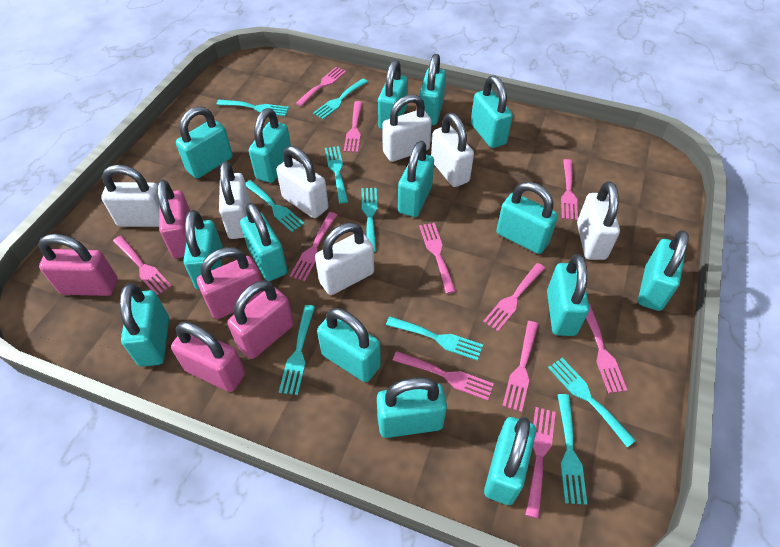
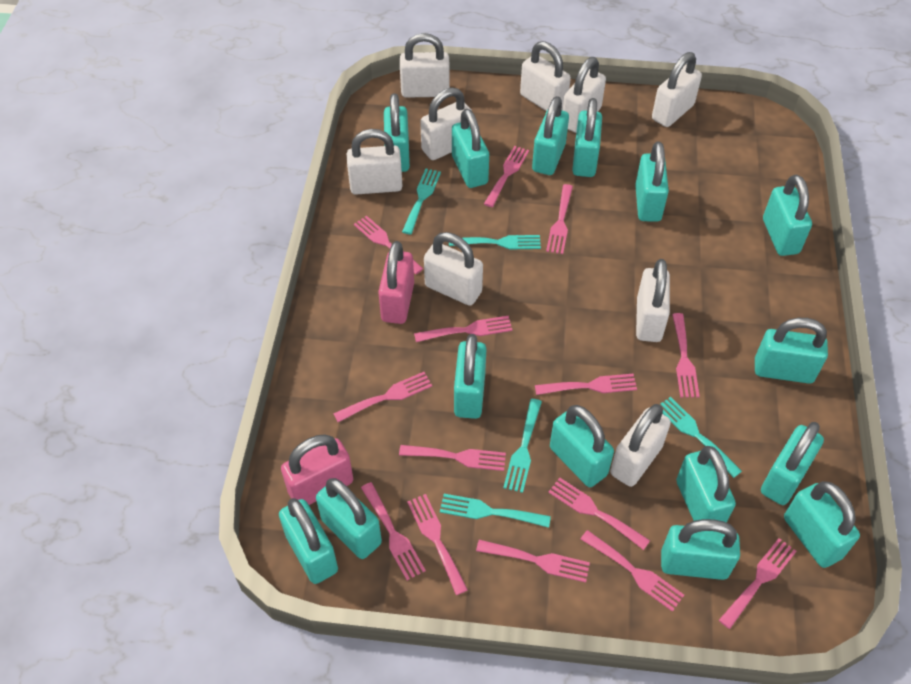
pink fork: [113,236,171,296] [290,212,337,281] [296,67,346,106] [344,101,363,153] [392,351,494,401] [419,223,456,294] [483,263,546,331] [502,321,539,412] [525,407,556,519] [561,159,578,221] [586,304,627,393] = 11 -> [333,372,432,422] [354,216,423,274] [361,482,426,580] [399,445,506,471] [407,494,468,595] [414,316,512,342] [476,540,590,583] [484,146,529,207] [535,374,637,395] [546,184,573,254] [548,478,650,550] [581,530,684,612] [672,313,700,397] [719,538,797,629] = 14
pink padlock: [38,234,118,296] [157,180,190,258] [171,322,245,392] [197,247,263,319] [227,280,294,359] = 5 -> [281,434,353,505] [378,241,414,324] = 2
turquoise fork: [216,100,289,116] [246,180,305,232] [279,305,315,395] [313,78,368,119] [325,146,348,203] [361,188,378,252] [386,316,483,361] [548,358,636,448] [558,394,587,505] = 9 -> [402,169,441,234] [440,494,551,528] [449,235,541,249] [503,399,542,493] [660,397,742,478] = 5
white padlock: [101,165,159,227] [219,161,251,239] [276,146,328,218] [315,223,374,295] [382,94,432,162] [431,113,474,187] [577,181,620,260] = 7 -> [347,129,402,195] [400,33,450,98] [420,88,472,160] [424,232,483,306] [520,41,571,111] [562,57,606,133] [610,404,671,487] [636,259,670,342] [652,52,702,127] = 9

